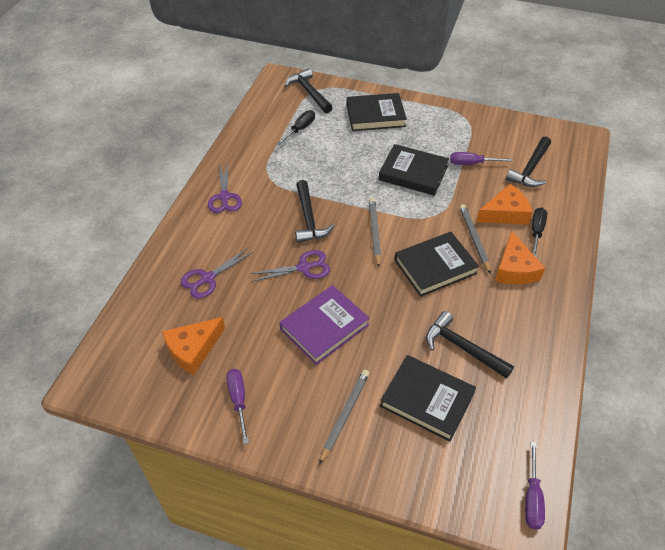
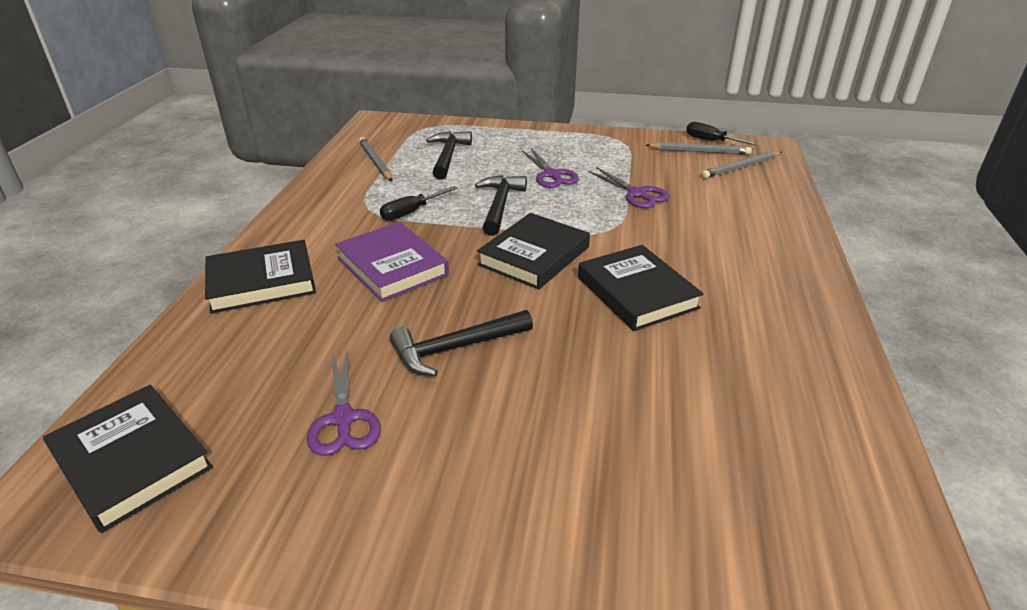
black hammer: [285,68,333,113] [295,180,334,243] [426,311,514,379] [506,136,551,187] = 4 -> [389,310,533,376] [426,131,472,180] [475,175,527,236] = 3
orange cheese: [162,317,225,375] [476,184,533,225] [495,231,545,284] = 3 -> none = 0
purple screwdriver: [227,369,249,444] [450,152,513,165] [525,442,545,529] = 3 -> none = 0

